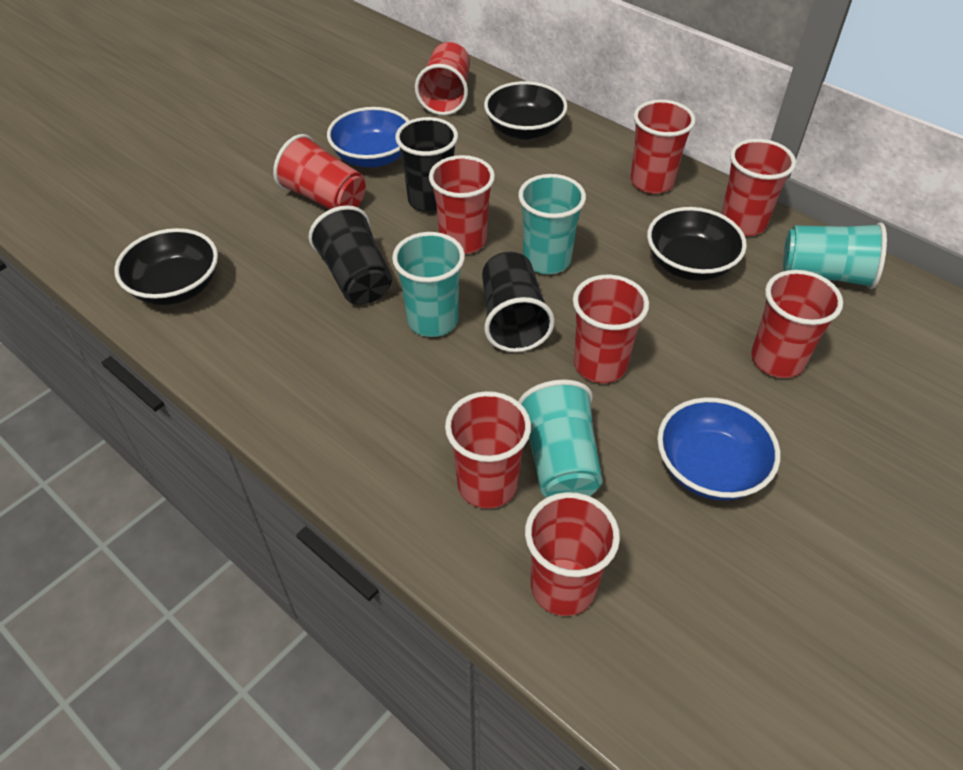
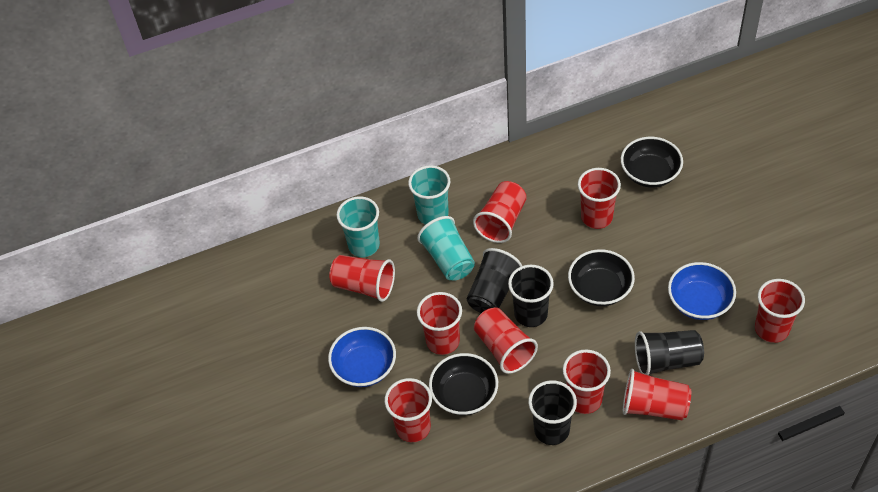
black cup: [308,205,392,304] [395,117,458,213] [482,252,555,352] = 3 -> [467,248,522,313] [508,265,554,327] [528,380,577,445] [635,330,704,375] = 4
turquoise cup: [392,232,465,337] [518,174,586,274] [518,379,603,497] [783,222,887,289] = 4 -> [336,196,380,257] [408,165,450,225] [417,216,475,281] = 3

